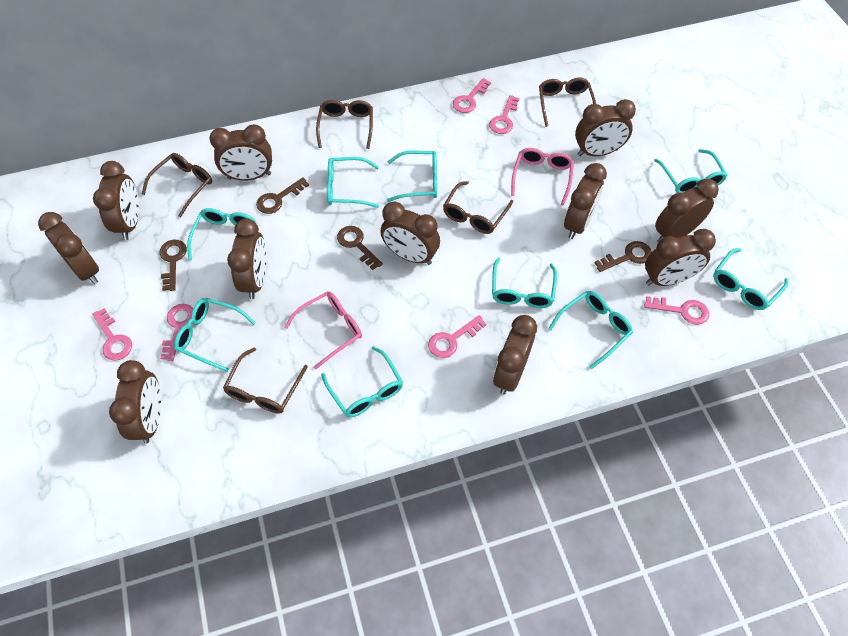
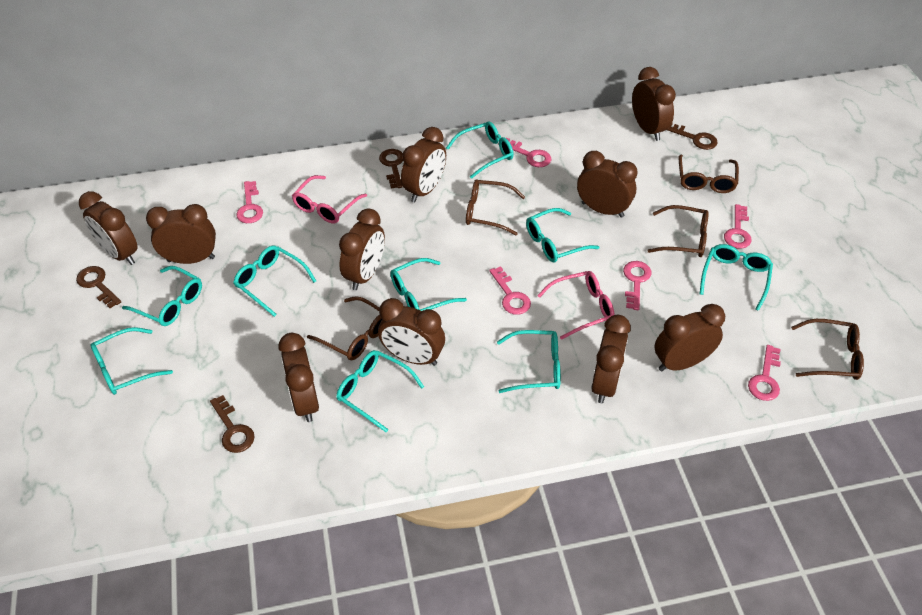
brown clock: [38,212,99,284] [93,161,139,240] [109,360,161,444] [209,124,272,181] [227,218,267,299] [380,201,440,265] [493,315,537,395] [564,163,607,239] [575,99,636,156] [645,229,716,286] [655,178,719,242] = 11 -> [79,191,138,265] [146,204,216,264] [279,333,319,422] [339,208,385,290] [378,298,445,366] [401,127,446,202] [577,151,638,218] [591,315,631,403] [632,67,676,141] [654,304,725,371] = 10

